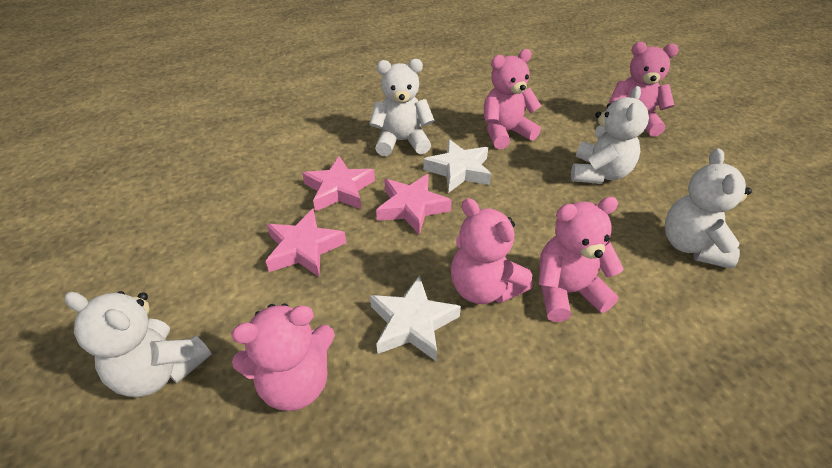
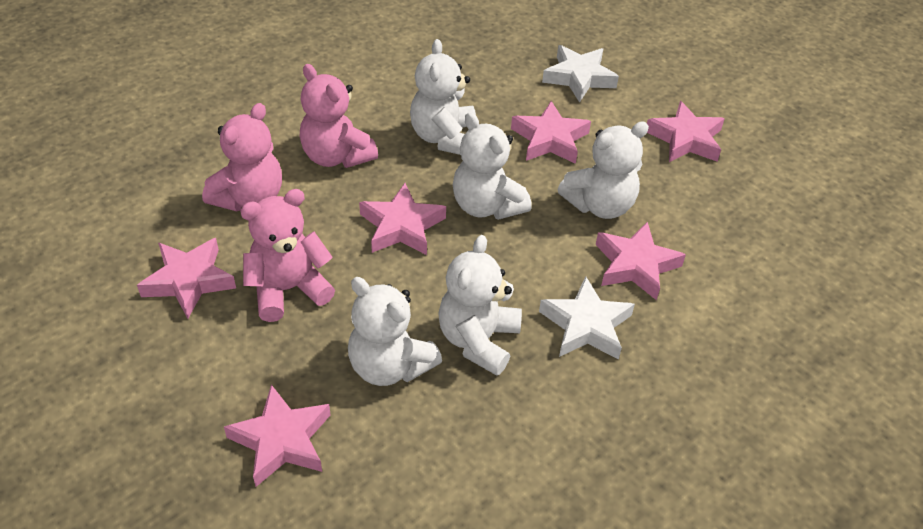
pink star: [266,209,346,277] [302,156,375,212] [376,174,452,235] = 3 -> [137,238,236,319] [224,385,330,487] [359,183,446,255] [511,101,591,164] [596,222,686,300] [647,101,725,162] = 6
pink teddy bear: [231,303,335,411] [451,198,532,304] [484,49,541,149] [538,197,624,322] [609,42,679,137] = 5 -> [202,103,282,211] [240,189,335,322] [300,64,378,168] = 3
white teddy bear: [65,291,212,397] [369,59,434,156] [571,86,649,184] [665,148,752,269] = 4 -> [348,277,442,386] [410,39,476,155] [438,235,522,376] [453,112,532,220] [557,121,649,219] = 5

